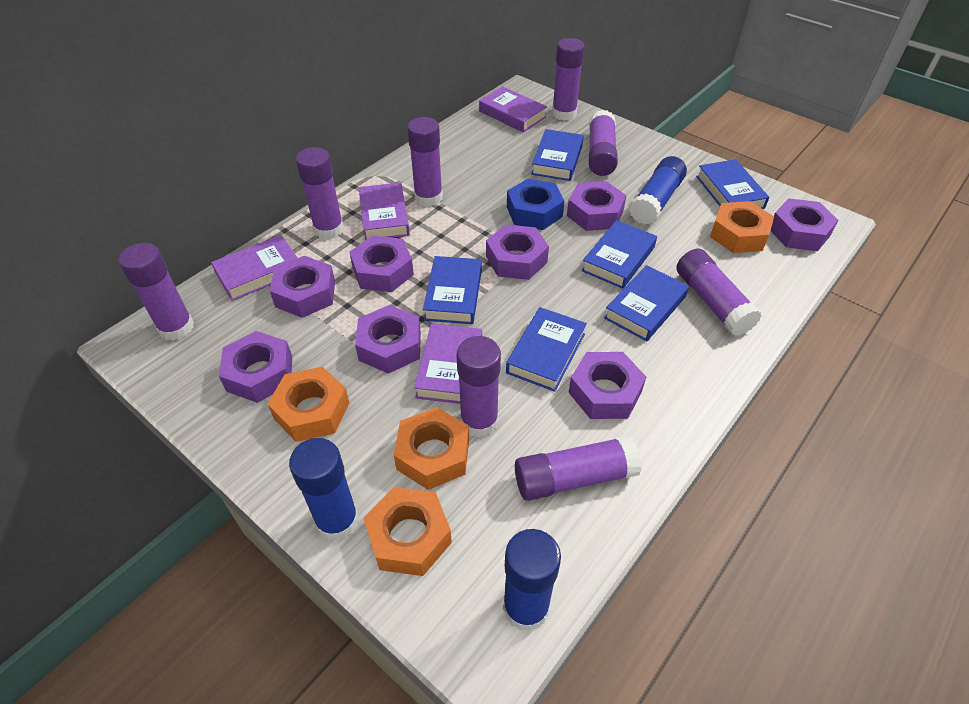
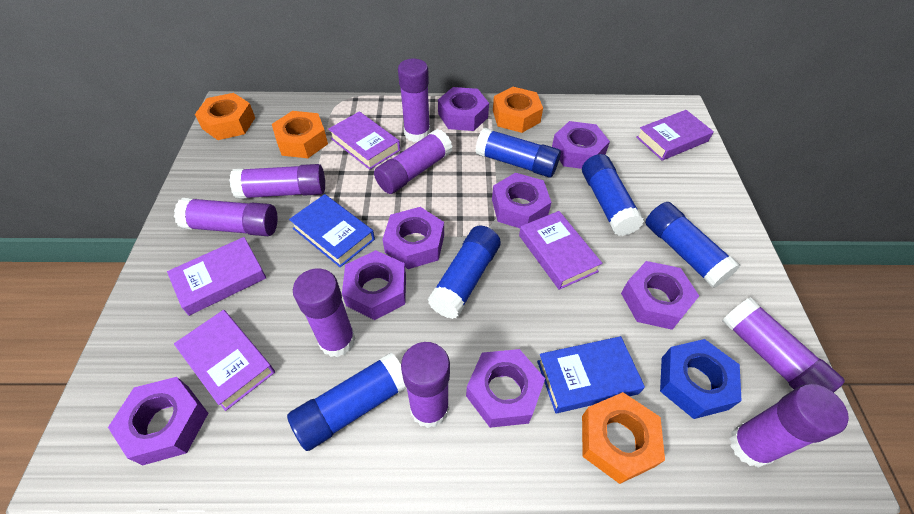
blue book: [423,256,482,324] [506,307,587,392] [531,129,584,181] [581,220,657,289] [604,265,689,341] [696,159,769,209] = 6 -> [289,194,375,267] [537,336,645,413] = 2
blue glue stick: [289,438,359,541] [503,529,561,632] [629,156,687,225] = 3 -> [287,352,406,451] [427,226,501,319] [475,127,561,178] [582,154,644,236] [645,202,740,288] = 5
purple book: [211,235,297,301] [359,182,410,240] [414,324,482,404] [479,87,547,132] = 4 -> [167,237,267,316] [174,310,275,411] [328,111,400,170] [519,211,602,290] [636,110,714,161] = 5

